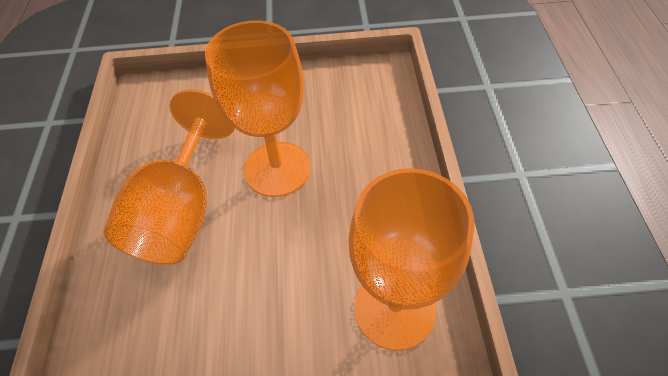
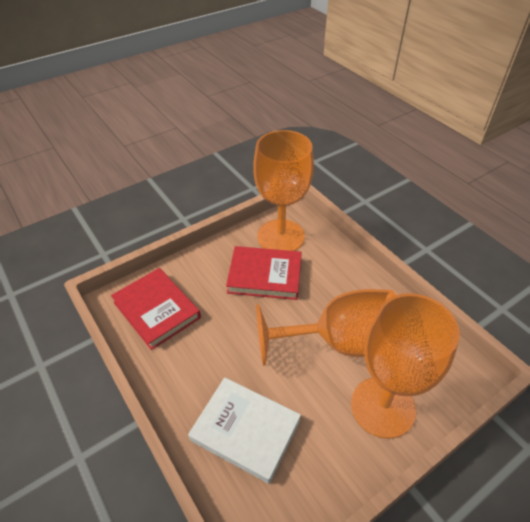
red book: none = 0 -> [111,268,201,350] [226,246,302,300] = 2
white book: none = 0 -> [188,377,301,484] = 1

